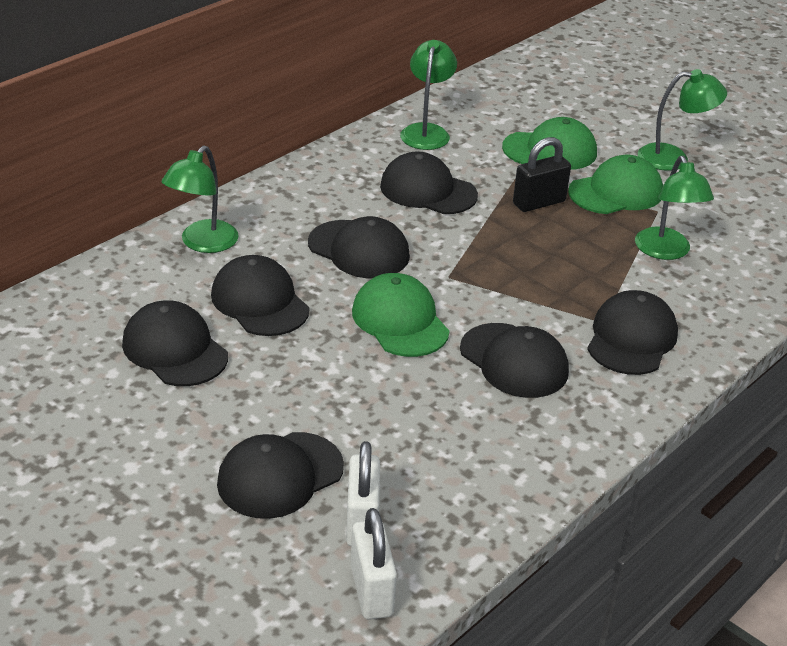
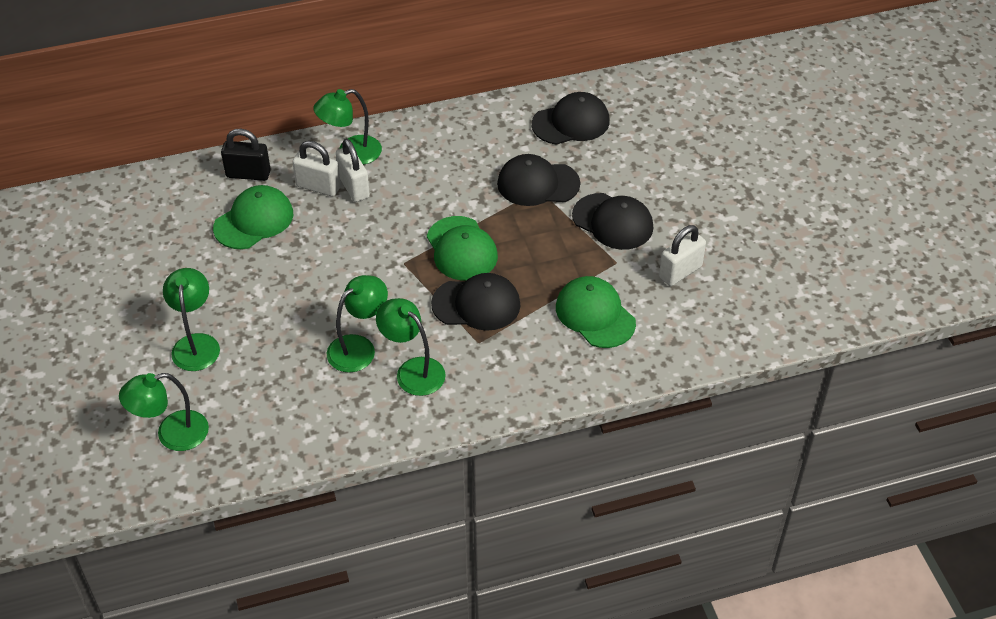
black cap: [122,300,228,386] [211,255,309,336] [217,432,344,519] [308,216,410,278] [380,151,478,214] [460,323,569,398] [587,290,678,375] = 7 -> [431,273,521,331] [497,154,580,206] [532,92,610,145] [572,193,653,250] = 4
green lamp: [162,146,239,253] [400,40,457,150] [635,156,714,260] [638,69,727,171] = 4 -> [119,373,209,451] [163,268,220,371] [313,89,382,165] [327,275,388,373] [376,298,446,396] = 5
white padlock: [346,441,380,546] [351,508,397,620] = 2 -> [292,141,341,196] [336,139,370,202] [659,225,706,286] = 3

